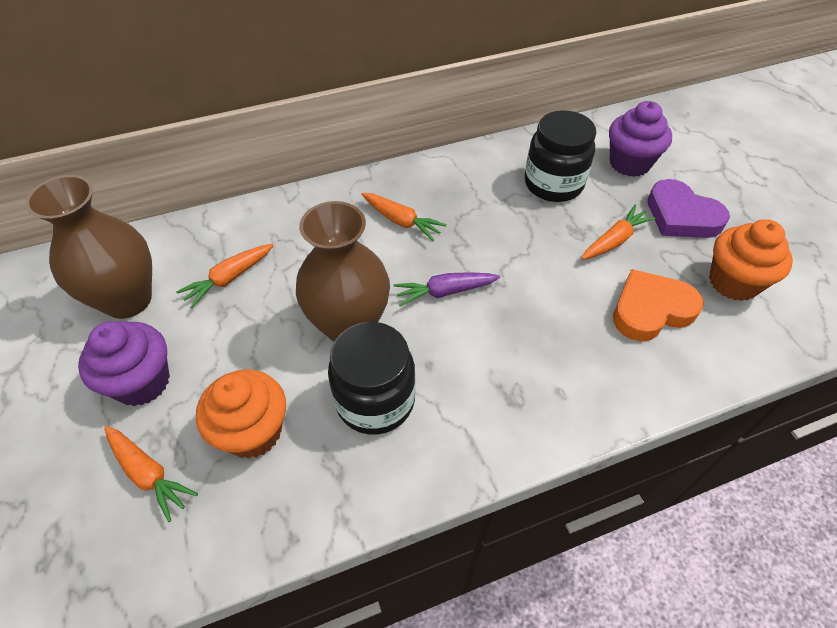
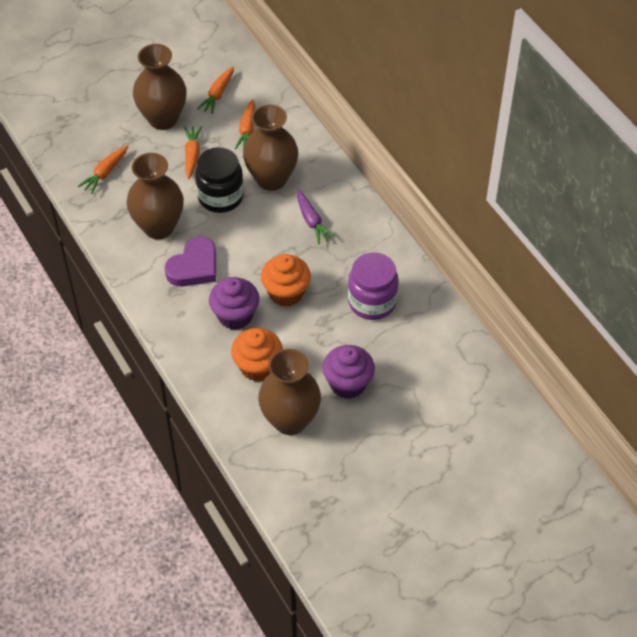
black jar: [328,322,415,435] [525,110,596,202] = 2 -> [195,147,244,213] = 1
brown vase: [25,175,152,319] [296,201,390,342] = 2 -> [127,153,184,239] [133,44,187,130] [243,104,298,191] [258,349,321,435] = 4
orange heart: [613,269,704,341] = 1 -> none = 0
purple jar: none = 0 -> [348,252,399,320] = 1

